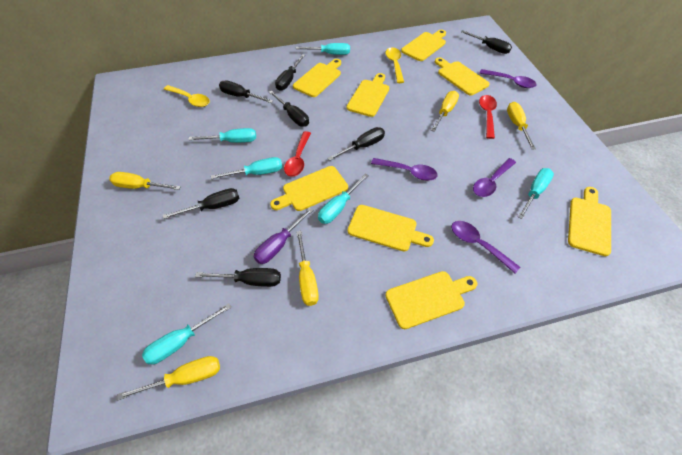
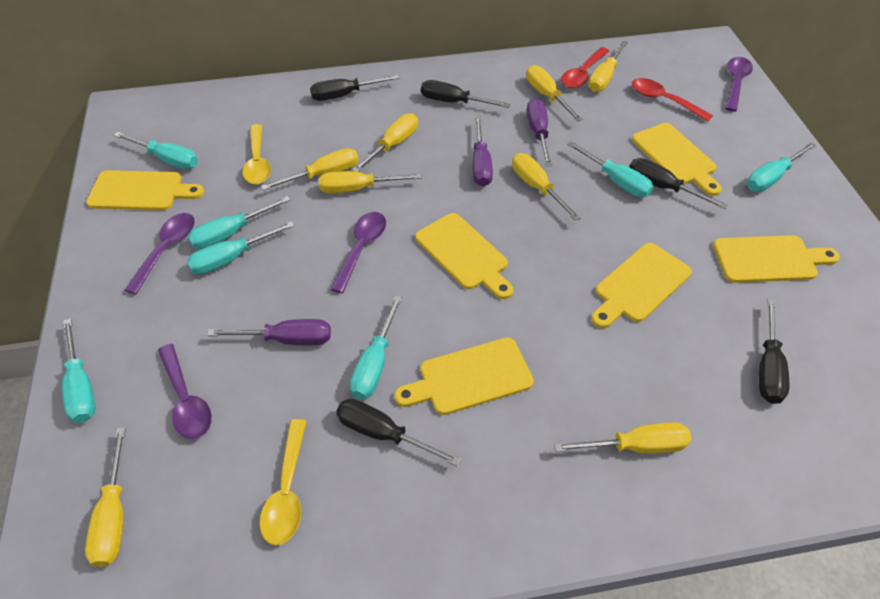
black screwdriver: [163,188,239,219] [195,268,281,287] [219,80,273,103] [269,91,309,127] [275,54,305,91] [327,127,385,161] [461,30,512,54] = 7 -> [310,75,400,101] [336,399,461,466] [421,80,510,108] [629,158,728,209] [759,299,789,404] = 5
purple screwdriver: [254,208,313,264] = 1 -> [207,319,331,345] [472,116,493,187] [527,99,552,166] = 3
turquoise screwdriver: [142,303,232,364] [188,128,256,143] [211,157,282,179] [296,43,350,55] [318,173,369,224] [518,168,554,219] = 6 -> [62,318,95,423] [114,132,198,169] [187,221,295,275] [188,196,291,249] [350,295,402,399] [567,141,654,197] [747,142,816,192] = 7
yellow cutting board: [270,166,348,211] [293,59,341,97] [347,73,389,117] [348,205,434,252] [385,271,477,329] [401,30,446,61] [435,57,490,95] [568,187,611,256] = 8 -> [86,170,204,210] [394,337,534,415] [415,213,514,299] [591,243,692,328] [632,123,722,196] [713,235,840,283] = 6
yellow screwdriver: [109,172,181,190] [117,356,220,400] [296,231,319,306] [431,91,459,132] [507,102,536,150] = 5 -> [85,427,126,567] [261,148,359,191] [319,171,422,194] [352,113,418,172] [512,153,581,221] [526,65,583,122] [554,422,691,454] [588,41,628,92] = 8

